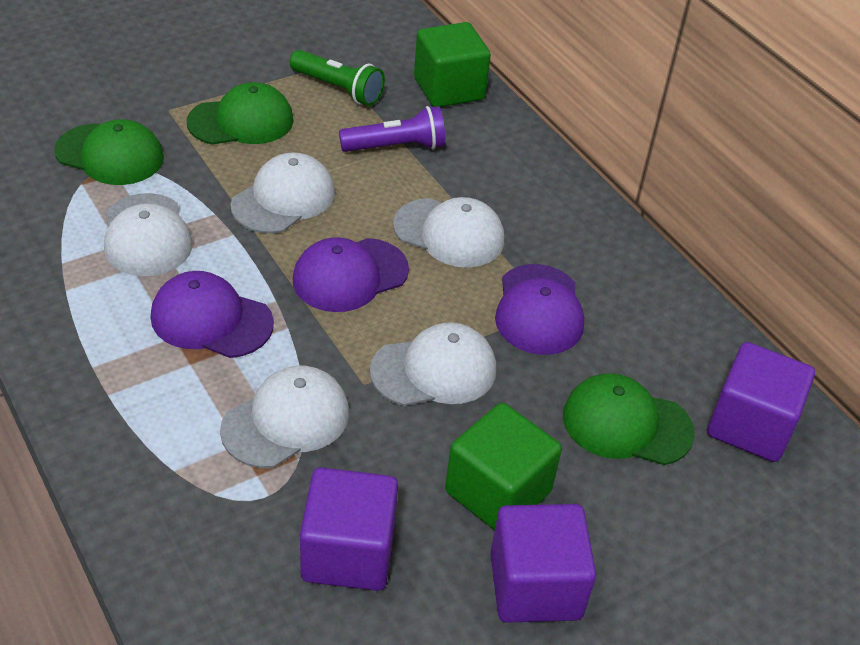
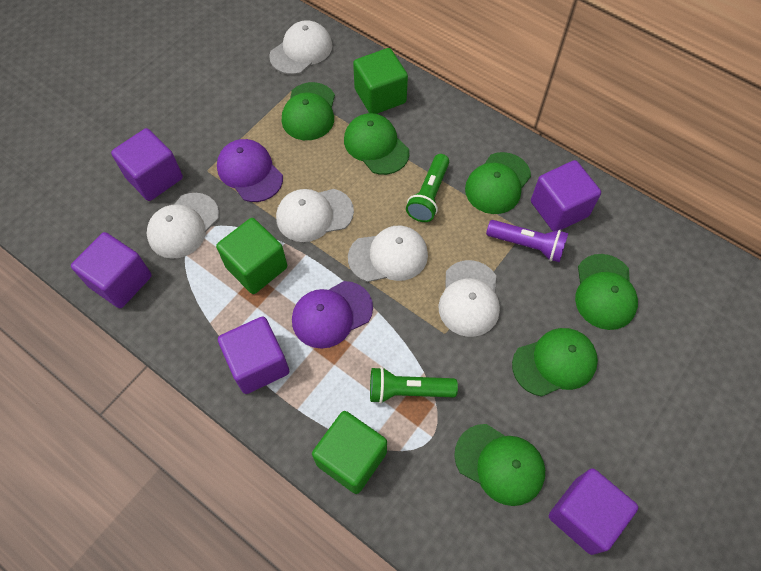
green cap: [54,119,164,185] [187,82,294,145] [563,373,695,465] = 3 -> [282,82,335,140] [344,113,410,175] [454,424,545,506] [465,152,531,214] [512,328,598,397] [575,254,638,330] = 6
green cube: [414,22,491,107] [445,403,562,530] = 2 -> [216,218,287,294] [312,411,387,494] [353,48,408,114] = 3
green flashlight: [290,50,385,106] = 1 -> [370,367,458,404] [406,154,449,222] = 2
purple cap: [151,271,274,358] [292,237,409,312] [495,264,584,355] = 3 -> [217,139,283,202] [292,281,373,349] = 2
purple cube: [300,467,398,591] [490,504,596,623] [707,342,815,462] = 3 -> [71,232,152,308] [111,128,183,201] [218,317,290,394] [531,160,601,231] [549,468,638,555] = 5

